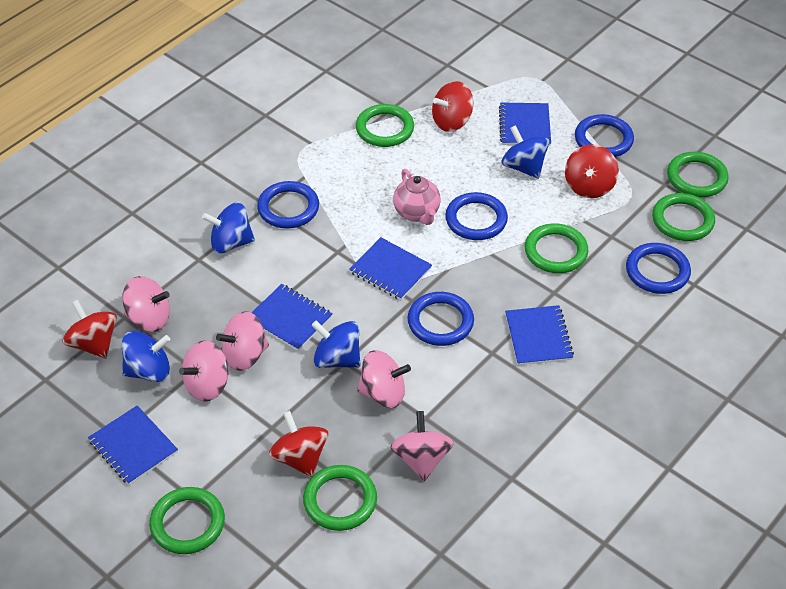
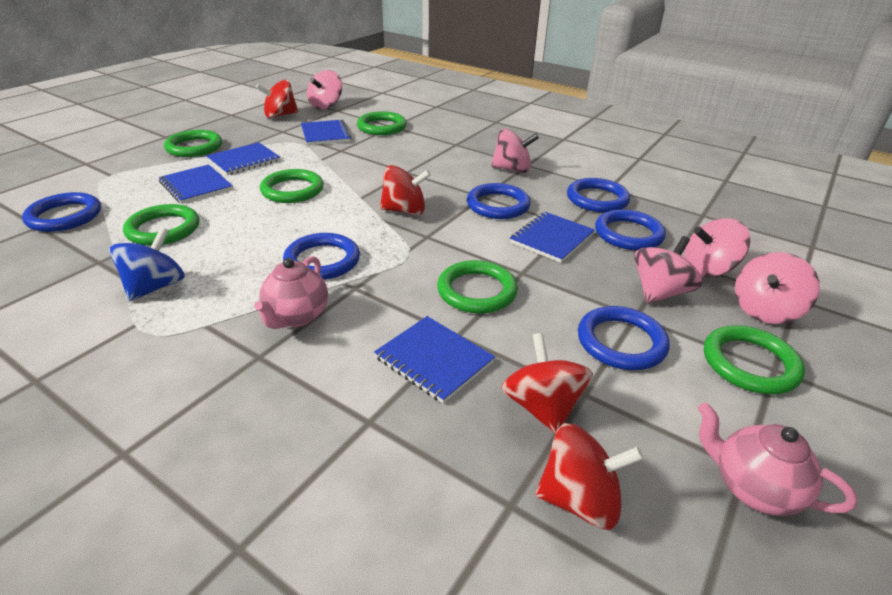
blue ring: [257,181,319,228] [408,292,474,346] [445,192,508,240] [575,114,634,157] [626,243,691,294] = 5 -> [22,192,101,232] [283,233,360,280] [467,183,531,219] [567,178,630,212] [578,306,670,370] [595,209,666,250] = 6
blue spinning top: [122,331,170,382] [202,202,255,254] [312,321,361,368] [501,125,549,179] = 4 -> [109,227,185,301] = 1
pink teapot: [393,169,441,225] = 1 -> [254,256,328,329] [698,403,858,516] = 2

